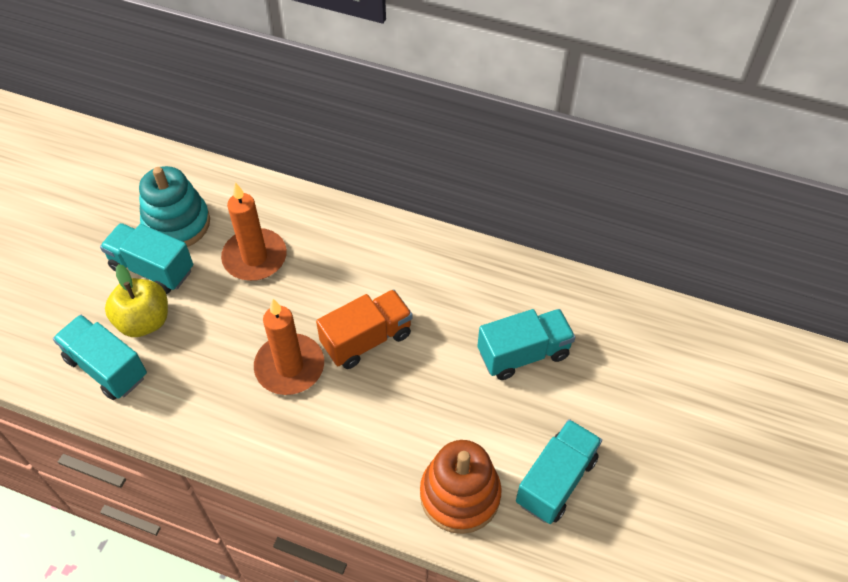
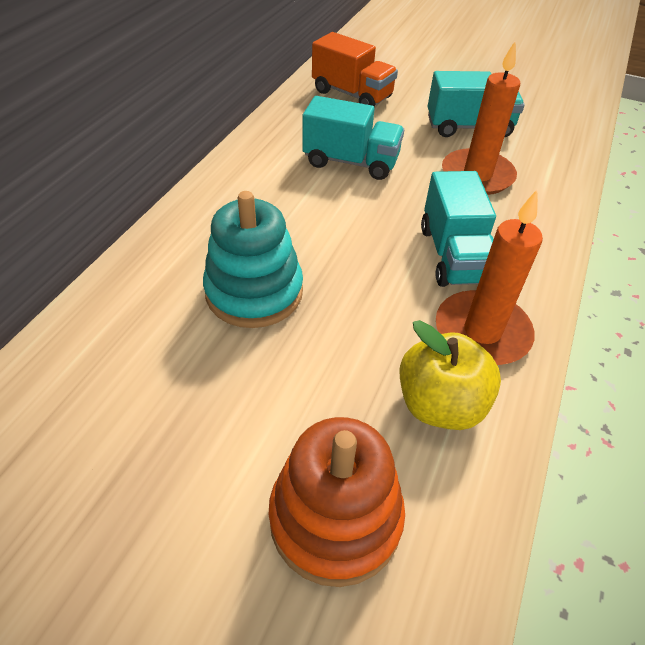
turquoise truck: [53,315,147,400] [100,223,193,294] [477,309,575,380] [516,419,602,524] = 4 -> [302,96,404,180] [421,171,496,287] [428,71,525,137] = 3

